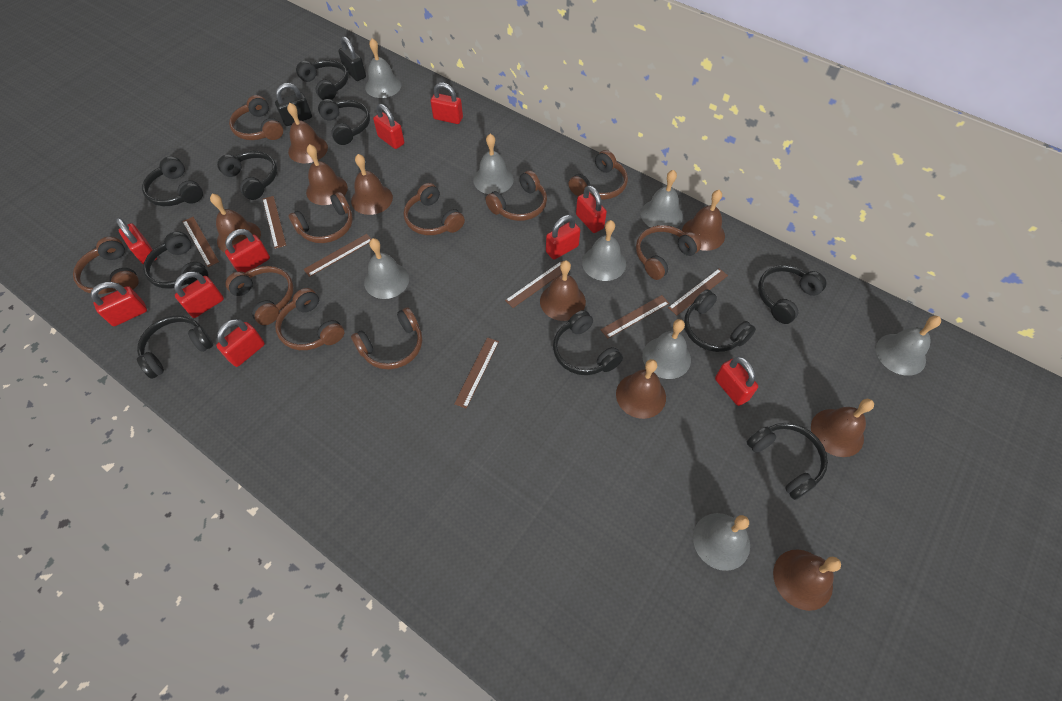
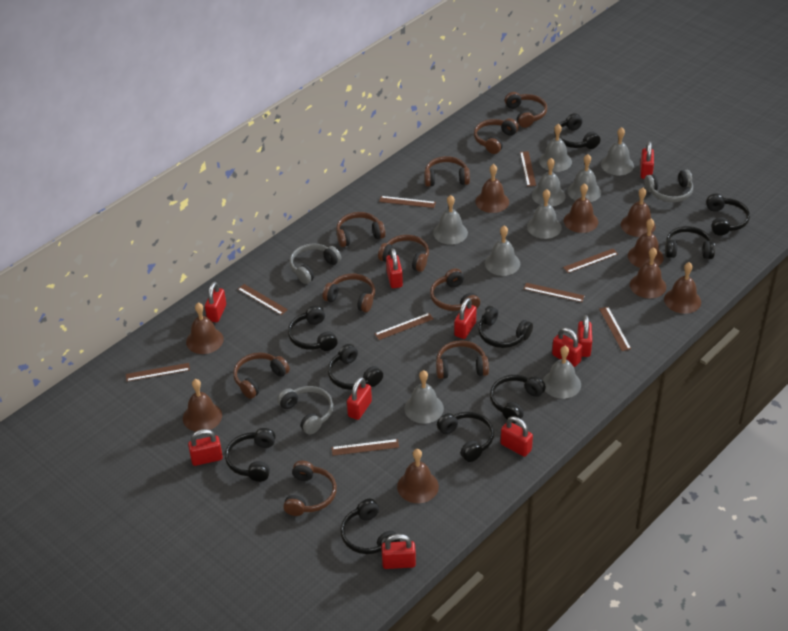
black padlock: [275,83,312,126] [338,36,366,81] = 2 -> none = 0
brown ruler: [182,217,219,267] [263,196,286,249] [303,234,371,277] [454,337,499,409] [505,261,562,308] [600,295,669,338] [668,268,728,315] = 7 -> [126,363,190,382] [238,284,288,315] [331,439,399,456] [375,313,433,340] [379,196,436,208] [520,151,536,186] [524,283,585,302] [563,249,618,273] [599,307,631,351] = 9
grey bell: [364,238,409,299] [365,38,401,98] [473,134,514,194] [582,220,626,281] [641,170,683,228] [642,319,691,379] [693,513,750,571] [876,316,941,376] = 8 -> [404,370,444,424] [433,195,468,245] [485,226,520,276] [527,189,562,239] [532,158,566,206] [539,124,572,172] [543,346,581,399] [567,154,601,202] [601,127,634,175] = 9
grey headphones: none = 0 -> [277,386,333,434] [290,243,341,284] [645,170,693,202] = 3

